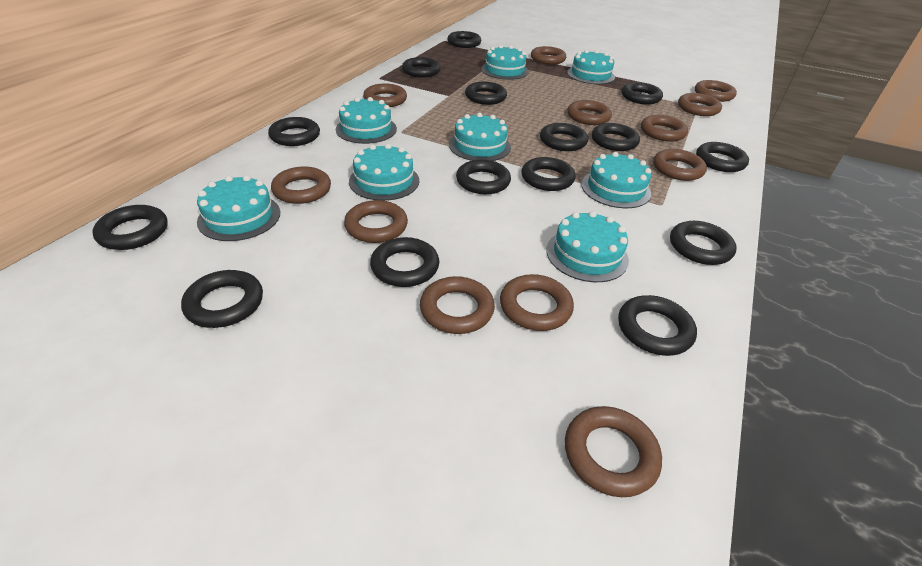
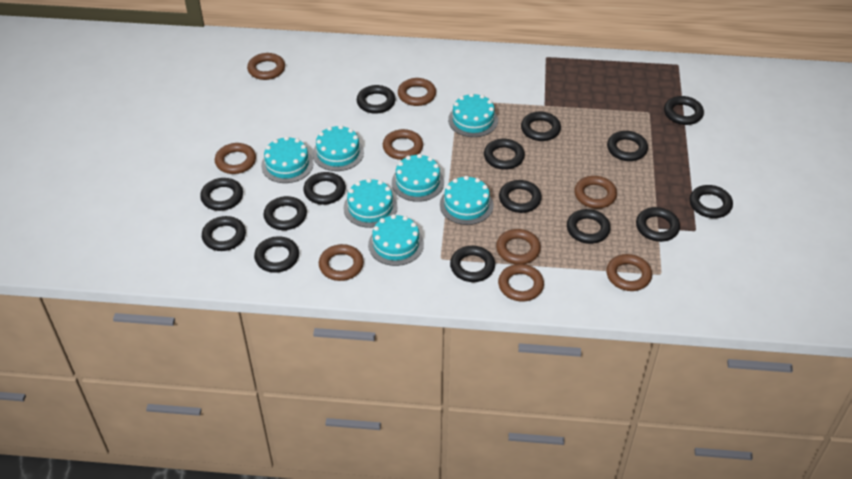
brown ring: [271,167,331,204] [344,200,408,243] [363,83,407,107] [420,276,495,334] [500,274,574,331] [531,46,566,65] [565,406,662,497] [567,100,612,125] [641,115,688,142] [653,149,707,181] [678,93,722,116] [695,80,737,102] = 12 -> [215,143,256,174] [247,53,285,80] [319,244,364,281] [383,129,423,160] [398,78,436,106] [496,229,541,264] [498,264,544,302] [574,176,617,209] [606,254,652,291] = 9
turquoise cake: [197,175,280,241] [336,97,397,144] [349,144,419,201] [449,113,511,161] [481,45,529,80] [546,211,629,282] [567,50,615,84] [581,152,651,208] = 8 -> [261,136,314,183] [313,125,364,171] [344,178,398,228] [368,214,424,266] [392,154,444,202] [440,176,494,225] [448,93,498,137] = 7

